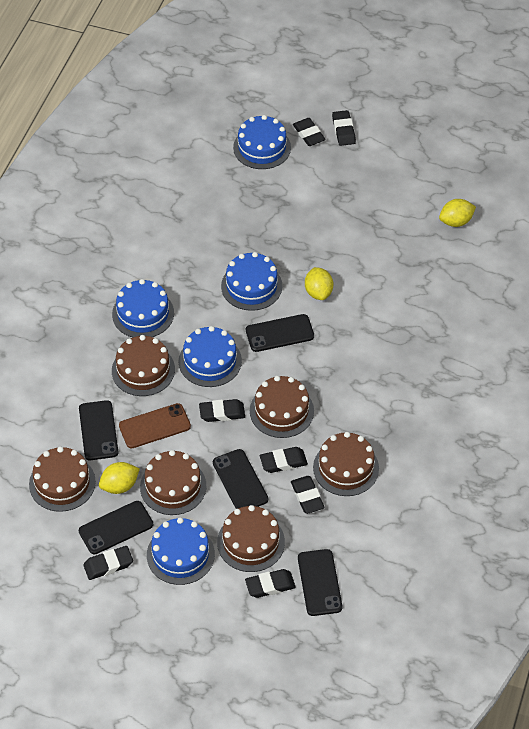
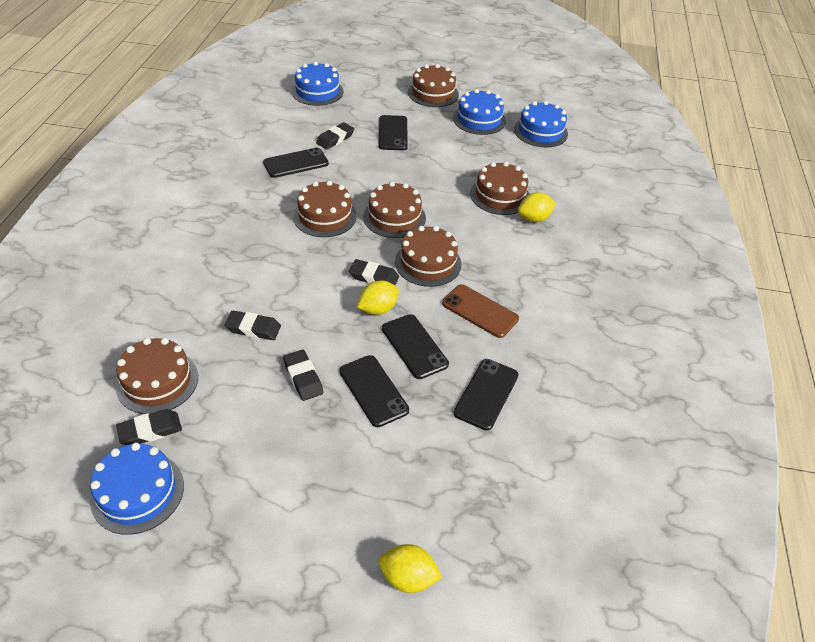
black eraser: [83,546,133,580] [199,399,245,422] [245,569,296,598] [260,447,308,473] [291,476,325,514] [293,118,326,146] [332,110,356,146] = 7 -> [116,409,182,445] [225,311,281,340] [283,350,323,401] [316,122,354,149] [349,259,399,285] = 5
blue cake: [112,279,174,337] [147,517,215,585] [179,326,242,387] [221,252,282,311] [233,115,291,169] = 5 -> [90,443,184,535] [292,62,344,106] [453,89,506,135] [514,101,568,147] = 4

